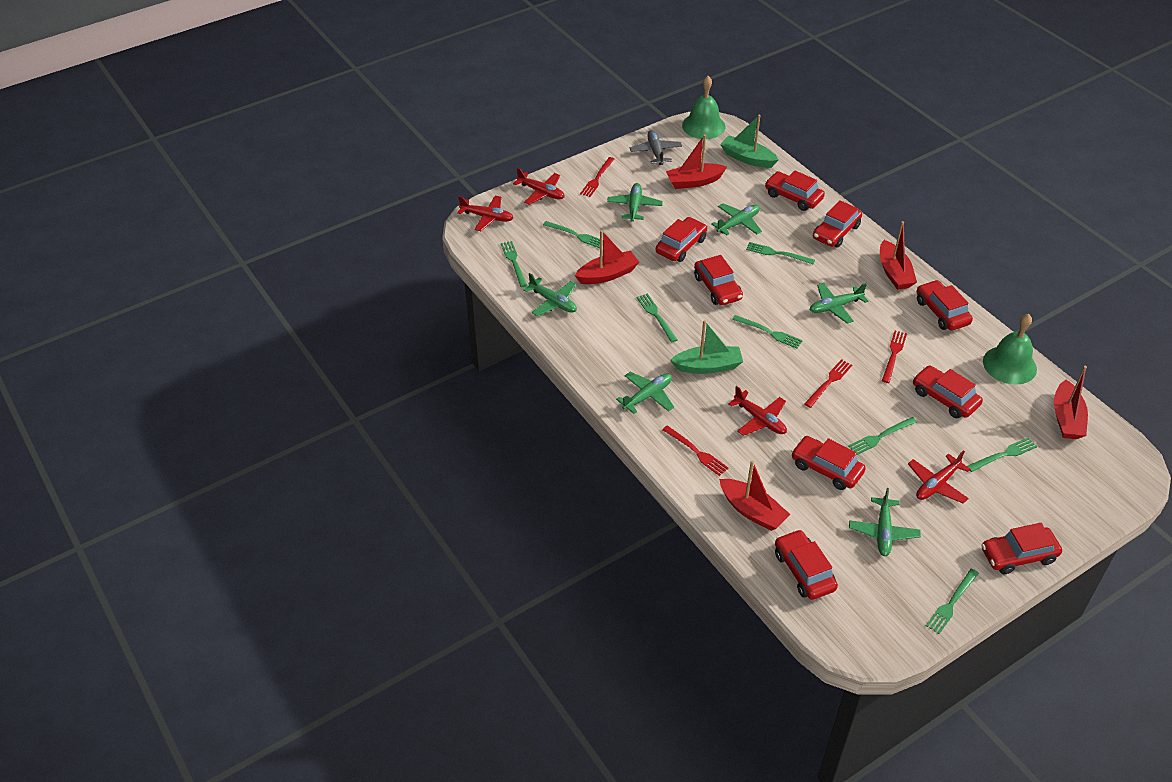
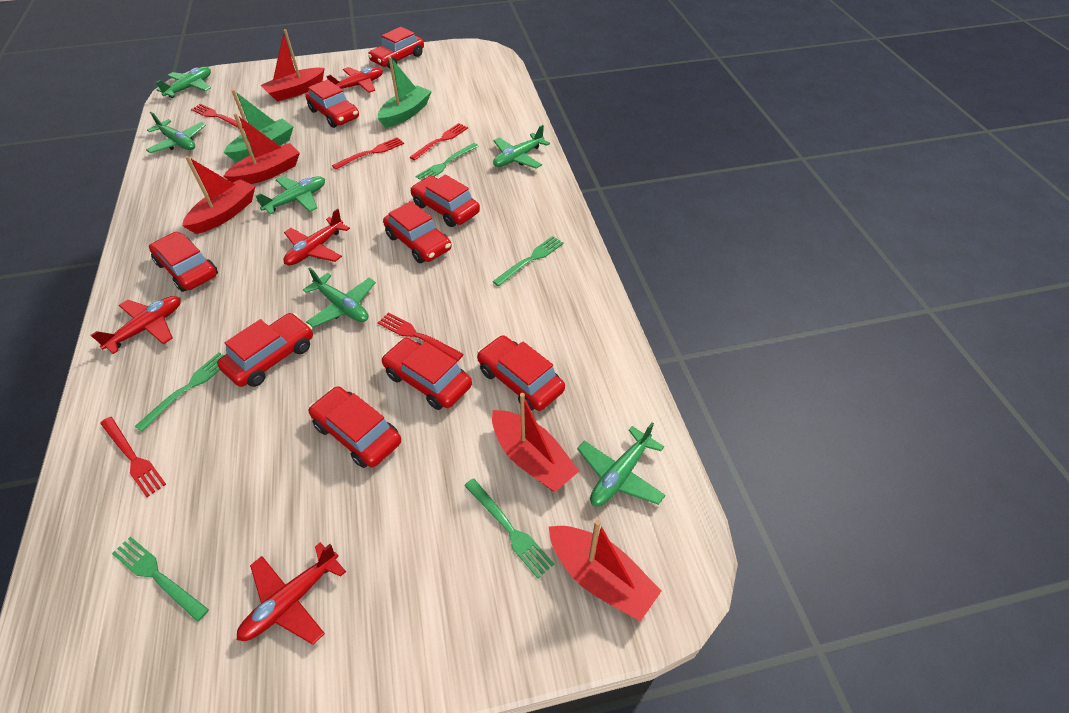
green bell: [682,76,725,139] [983,314,1037,385] = 2 -> none = 0
green fork: [501,241,528,287] [543,221,600,248] [637,293,678,343] [732,315,803,348] [746,242,815,264] [848,417,917,455] [926,569,979,634] [967,437,1037,472] = 8 -> [112,536,209,622] [135,352,224,431] [415,143,479,180] [464,478,554,578] [492,236,564,286] = 5
grey plane: [630,130,682,165] = 1 -> none = 0
red fork: [580,157,615,197] [662,425,729,476] [804,359,852,408] [882,331,907,383] = 4 -> [100,417,166,497] [191,104,243,128] [332,137,404,170] [378,312,464,361] [410,123,468,160] = 5

